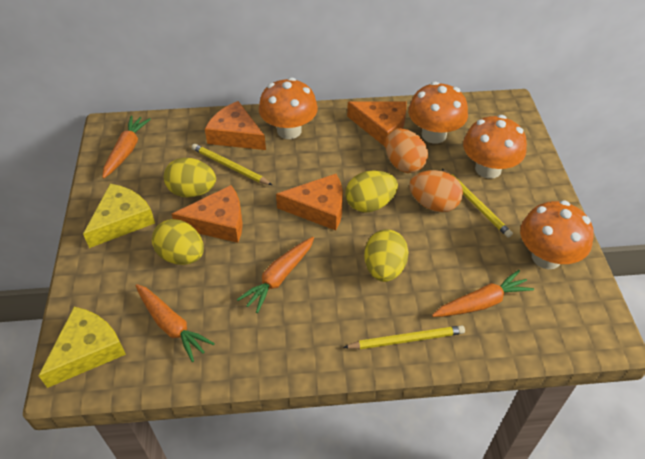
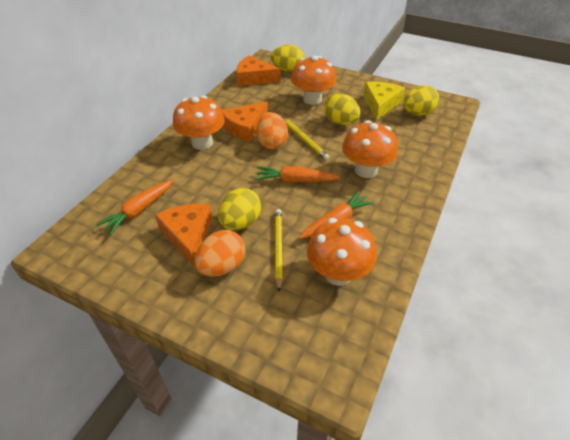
orange carrot: [102,115,151,179] [136,284,215,362] [237,237,314,313] [432,270,534,317] = 4 -> [96,180,173,235] [255,166,340,182] [299,191,375,239] = 3
orange cheese: [172,185,243,243] [205,101,266,150] [276,174,343,231] [347,101,407,146] = 4 -> [155,204,213,266] [222,101,268,142] [237,56,281,86] = 3
yellow cheese: [39,307,126,388] [83,184,155,248] = 2 -> [363,81,405,120] = 1
yellow pencil: [192,144,272,185] [343,325,465,349] [442,169,513,238] = 3 -> [275,209,283,292] [282,117,329,160] = 2

